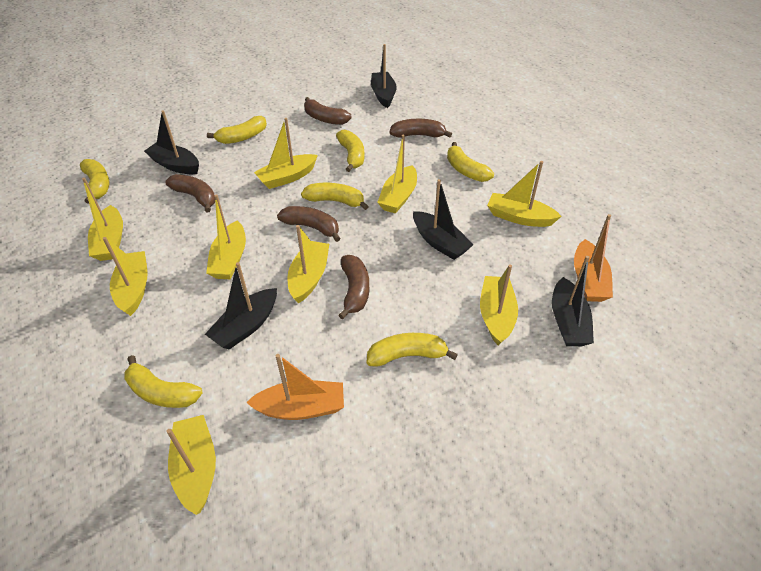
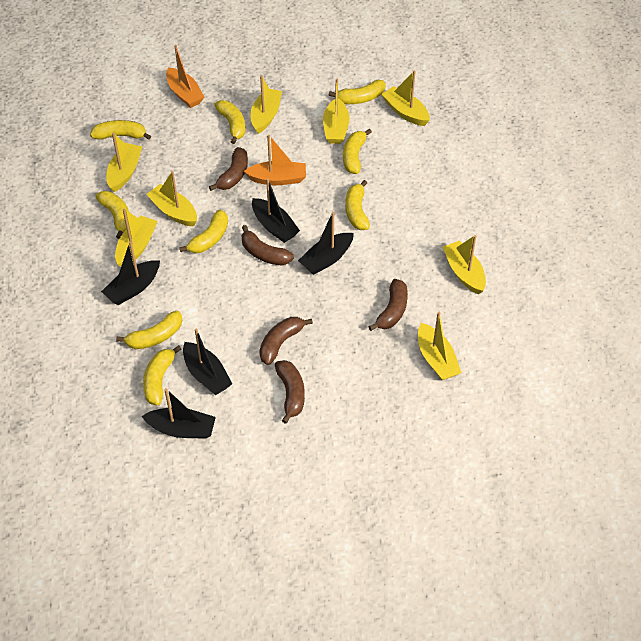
yellow banana: [80,159,109,204] [124,355,203,408] [207,116,267,144] [301,183,369,210] [336,130,365,172] [367,333,458,367] [447,142,494,182] = 7 -> [90,120,151,140] [96,191,129,239] [116,311,182,349] [143,345,182,405] [179,210,228,253] [214,100,245,144] [329,80,386,104] [343,129,372,174] [345,180,370,230] = 9
yellow boat: [82,178,123,261] [103,237,148,316] [167,415,216,515] [206,194,246,279] [254,118,318,189] [287,225,329,303] [377,134,417,214] [480,264,518,345] [487,161,562,227] = 9 -> [106,133,142,192] [115,209,158,267] [146,171,197,226] [251,75,282,134] [323,78,350,144] [381,71,430,126] [418,312,462,380] [443,235,486,294] = 8

